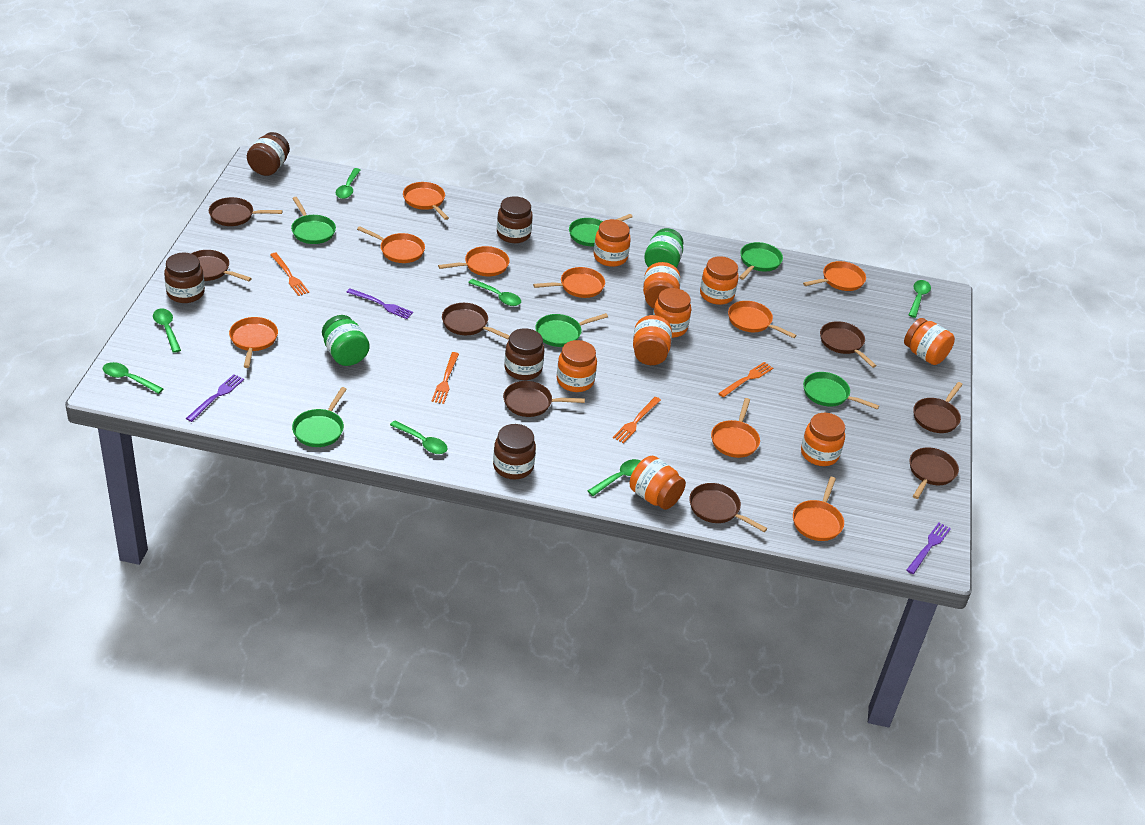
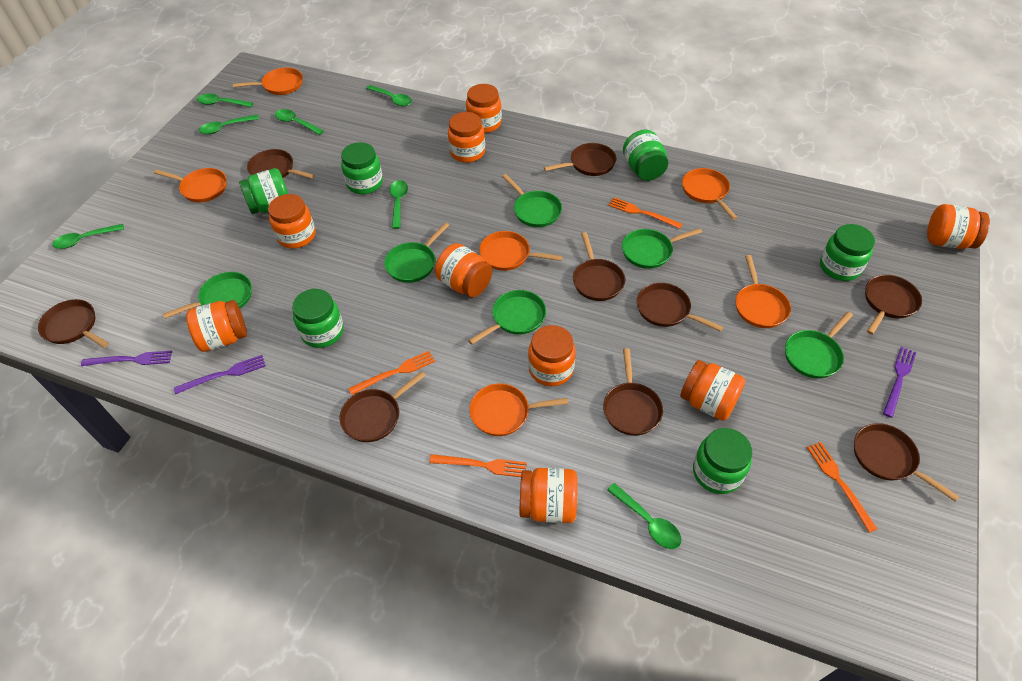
brown jar: [164,253,205,303] [247,132,290,176] [493,424,536,479] [497,196,533,243] [504,328,544,380] = 5 -> none = 0
brown pan: [191,250,252,281] [209,197,282,226] [442,303,510,339] [503,381,585,417] [689,483,767,532] [820,321,877,368] [909,448,959,499] [913,382,963,433] = 8 -> [38,299,109,348] [247,149,315,179] [340,371,426,442] [544,143,616,176] [573,232,625,301] [603,348,663,436] [637,283,723,332] [854,423,959,502] [865,275,922,335] = 9
green jar: [322,315,370,366] [644,228,683,268] = 2 -> [239,168,288,214] [292,289,344,348] [341,142,383,194] [623,130,668,181] [693,428,752,494] [820,224,875,281] = 6
orange pan: [229,317,278,368] [357,226,425,263] [403,182,449,220] [438,246,510,276] [533,267,605,298] [711,398,760,458] [728,301,797,338] [793,477,844,541] [803,261,866,291] = 9 -> [154,168,227,202] [233,67,303,95] [469,383,569,436] [479,231,563,271] [682,168,737,220] [736,255,791,328] = 6

